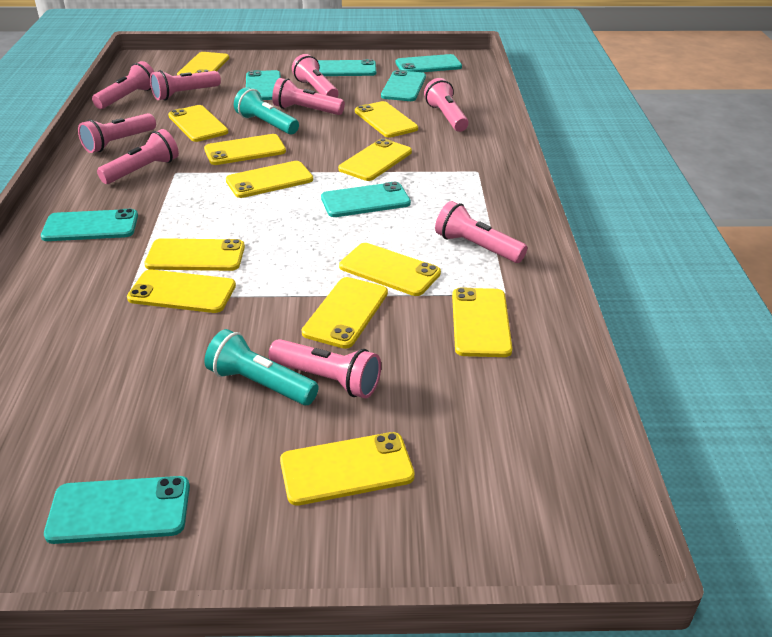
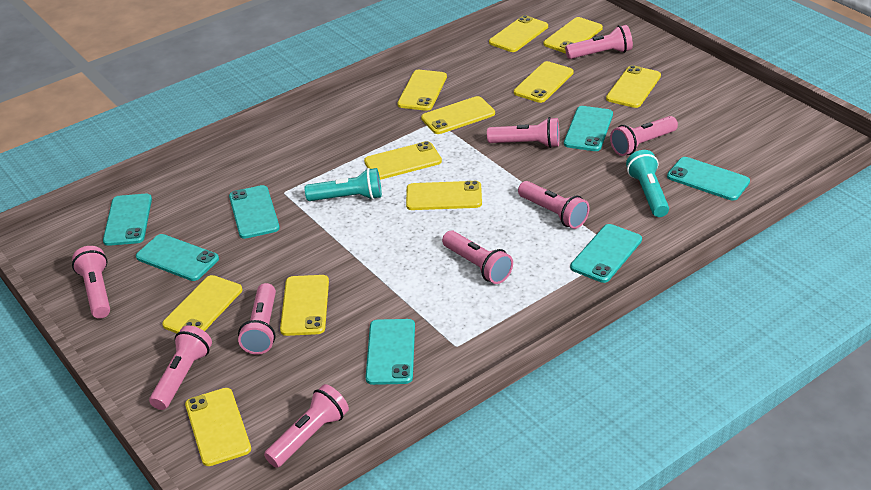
yellow phone: [127,270,236,313] [144,238,245,271] [168,105,228,142] [177,52,229,75] [204,134,286,165] [226,161,313,198] [280,432,415,506] [302,277,388,349] [338,138,412,181] [339,243,441,296] [355,101,418,138] [452,287,512,357] = 12 -> [162,275,242,333] [185,388,251,466] [280,275,329,336] [364,141,442,180] [397,70,447,111] [406,181,482,210] [421,96,495,134] [489,15,548,52] [514,61,574,103] [544,17,603,54] [606,65,661,108] = 11

